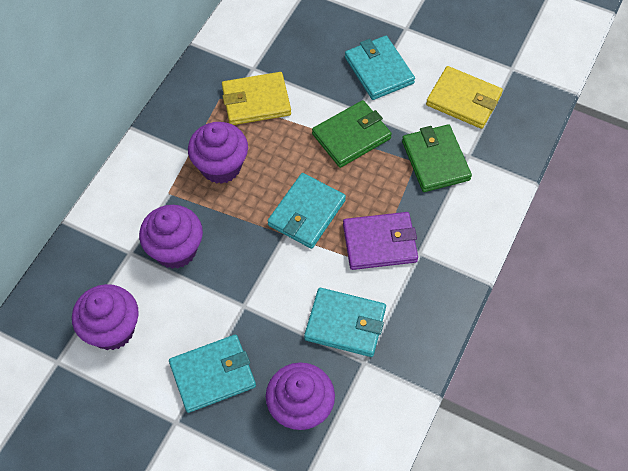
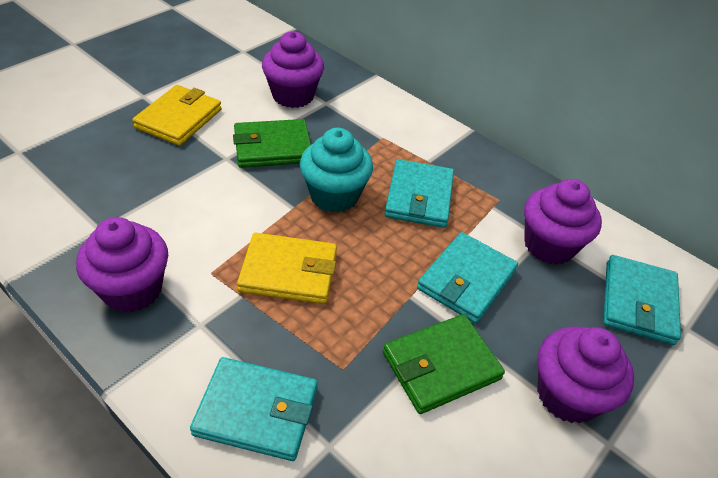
purple wallet: [343,212,418,270] = 1 -> none = 0
turquoise cupcake: none = 0 -> [300,128,373,213] = 1

